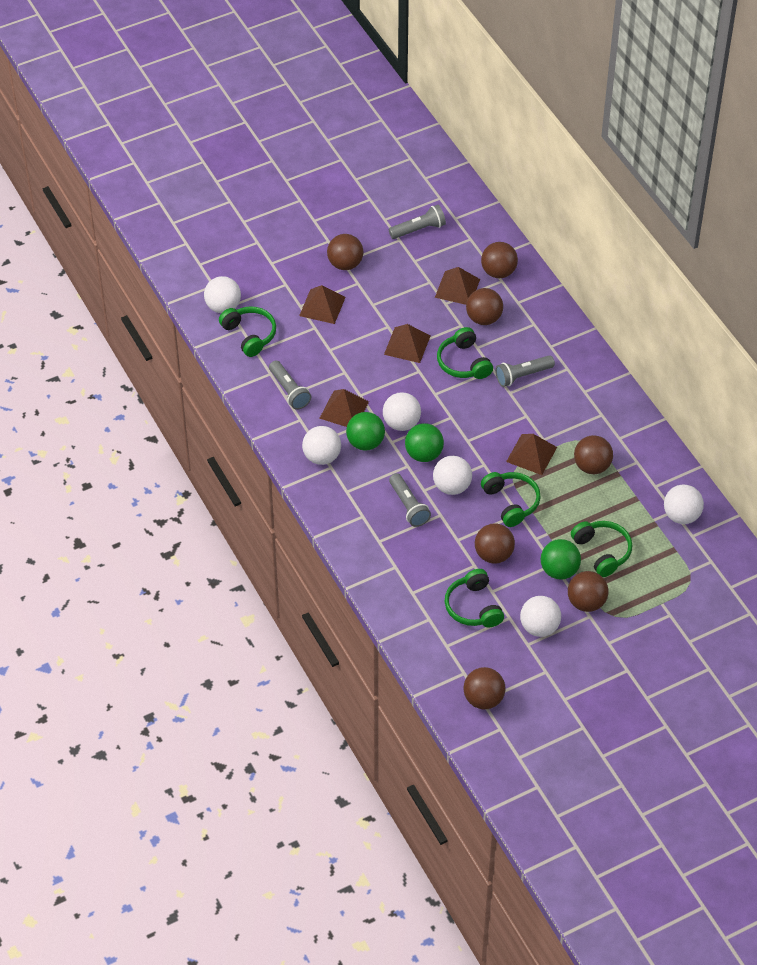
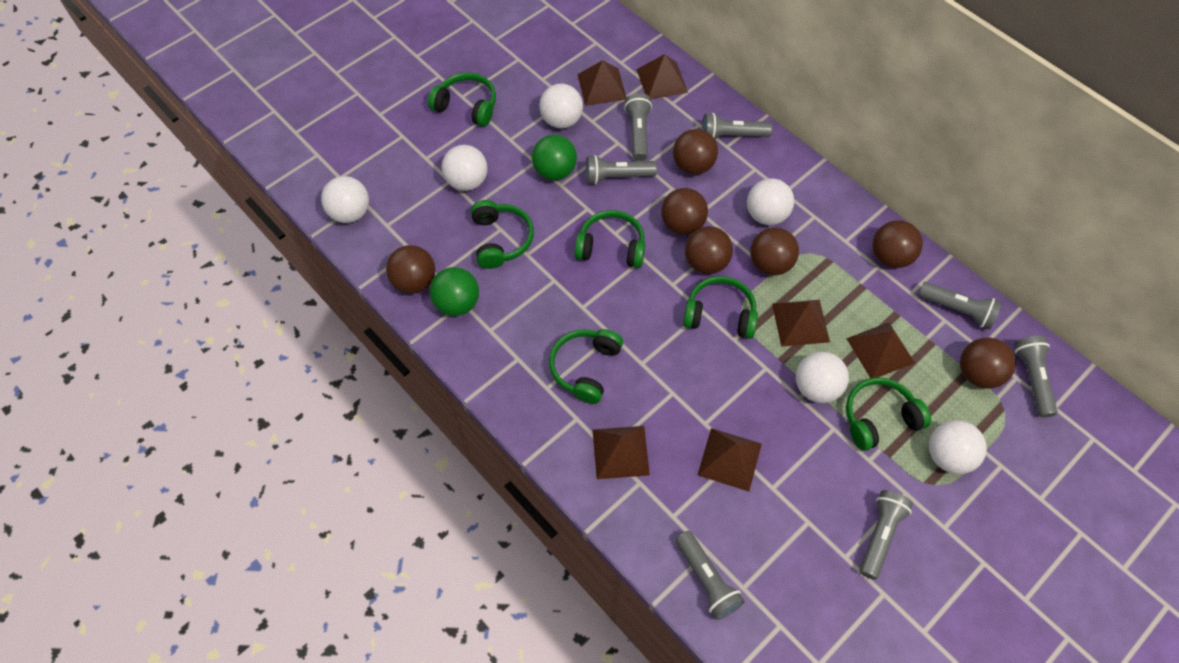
brown pyramid: [299,285,346,324] [319,389,369,427] [384,324,430,363] [435,267,480,305] [506,434,557,475] = 5 -> [578,60,626,106] [593,426,650,479] [636,54,688,100] [698,428,762,491] [772,300,830,347] [846,322,915,378] = 6
green ball: [346,412,385,451] [405,423,444,462] [541,539,581,580] = 3 -> [430,267,479,316] [532,134,577,180] = 2
green headphones: [219,306,276,357] [437,327,493,379] [445,569,504,627] [481,472,541,527] [571,521,632,577] = 5 -> [428,72,496,127] [471,200,534,269] [549,329,623,404] [574,210,645,268] [683,276,758,339] [846,378,931,451] = 6
grey flashlight: [269,361,311,410] [389,205,446,239] [389,473,431,527] [495,355,555,387] = 4 -> [586,155,657,185] [624,93,652,161] [676,531,745,620] [702,113,772,139] [860,490,913,580] [918,282,1002,329] [1014,336,1058,418] = 7

